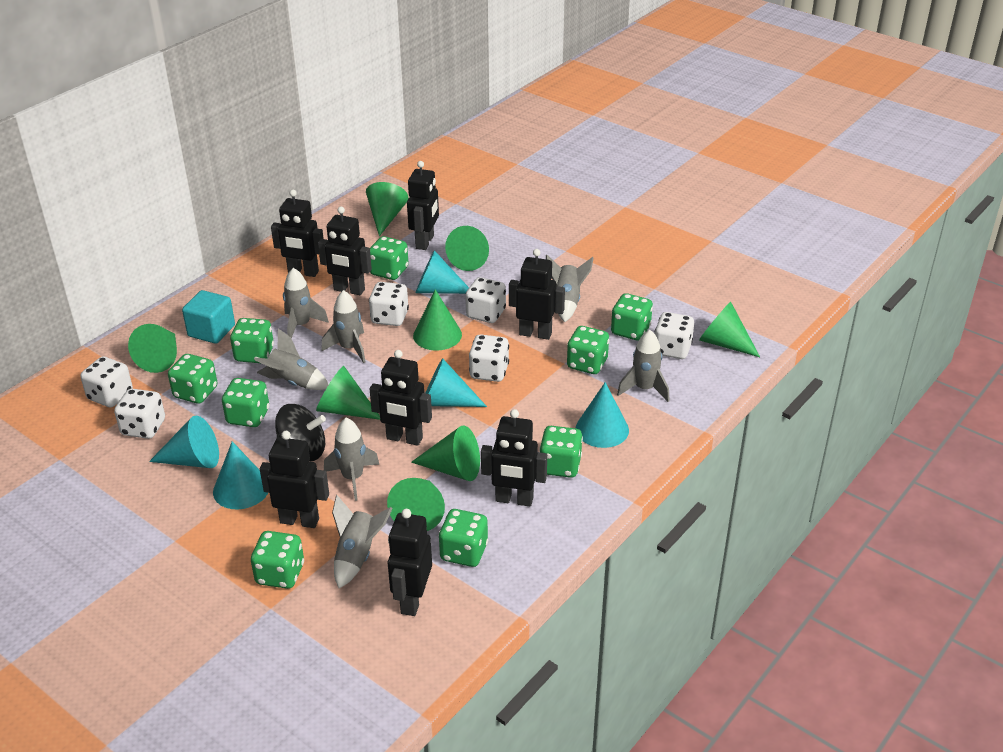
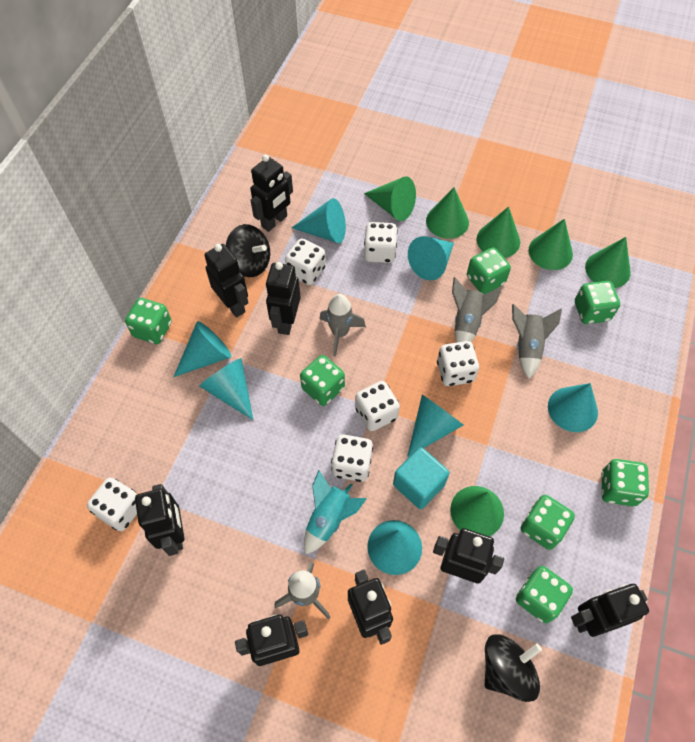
black spinning top: [275,404,326,461] = 1 -> [226,224,270,277] [484,634,542,702] = 2
green cone: [128,324,177,373] [316,366,380,420] [366,182,409,236] [387,478,445,531] [411,426,480,481] [413,289,462,351] [445,226,489,271] [699,302,760,357] = 8 -> [364,177,416,221] [426,187,469,239] [450,486,504,536] [477,206,520,258] [528,219,573,270] [585,237,631,288] = 6
green dice: [168,354,218,404] [222,378,269,427] [230,318,274,363] [251,531,304,589] [370,236,408,280] [438,509,488,567] [539,426,583,478] [567,326,609,374] [611,293,653,341] = 9 -> [125,298,172,344] [300,355,345,406] [467,247,511,294] [516,566,573,623] [521,495,575,550] [575,281,620,324] [601,459,649,506] = 7
grey rocket: [255,329,329,390] [283,268,329,339] [321,290,366,363] [324,418,380,501] [332,495,393,588] [546,255,594,322] [617,330,670,402] = 7 -> [274,562,331,619] [320,294,366,356] [452,277,502,343] [512,304,562,378] = 4
turquoise cone: [149,416,219,468] [213,441,268,509] [416,250,469,294] [425,358,487,407] [576,382,629,448] = 5 -> [174,321,231,377] [199,358,253,420] [292,198,346,243] [367,520,422,575] [407,395,463,457] [408,236,454,280] [548,383,598,432] = 7
turquoise rocket: none = 0 -> [304,470,366,554] = 1

